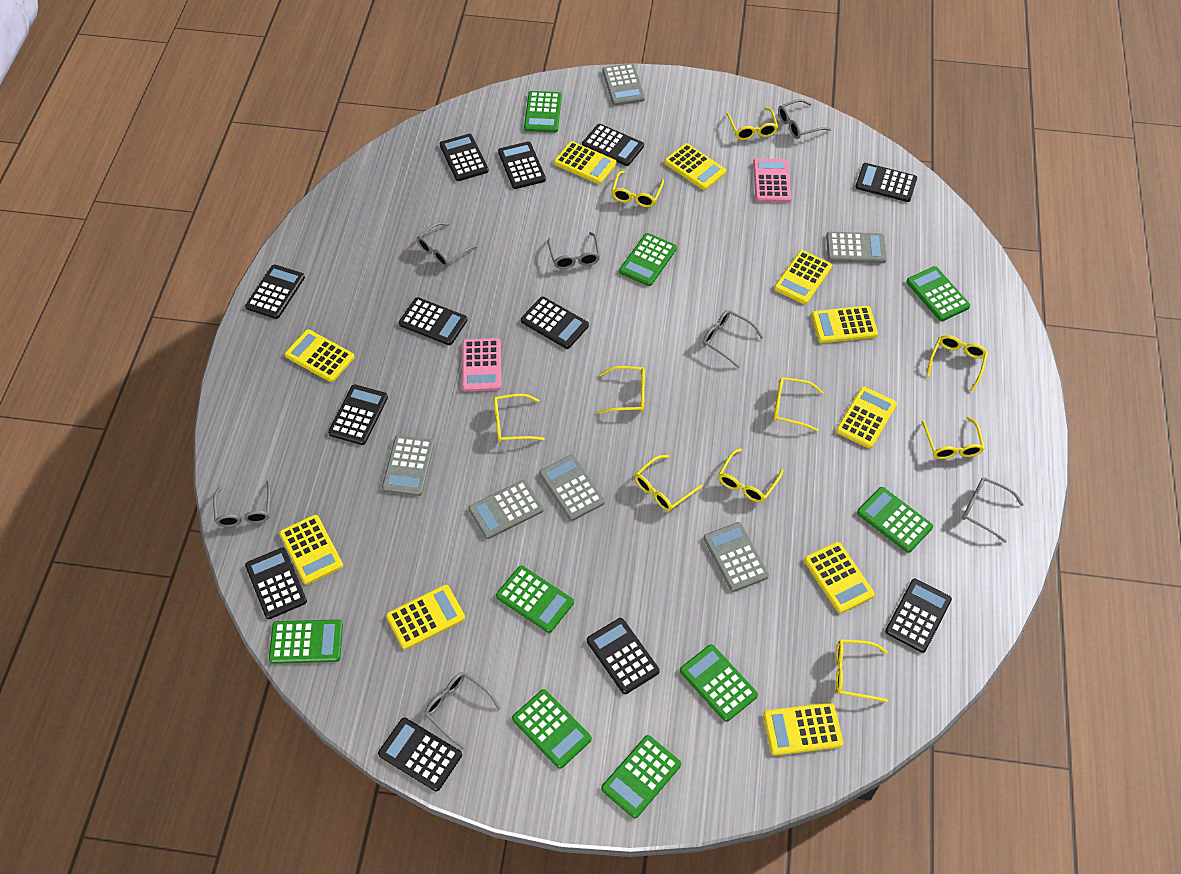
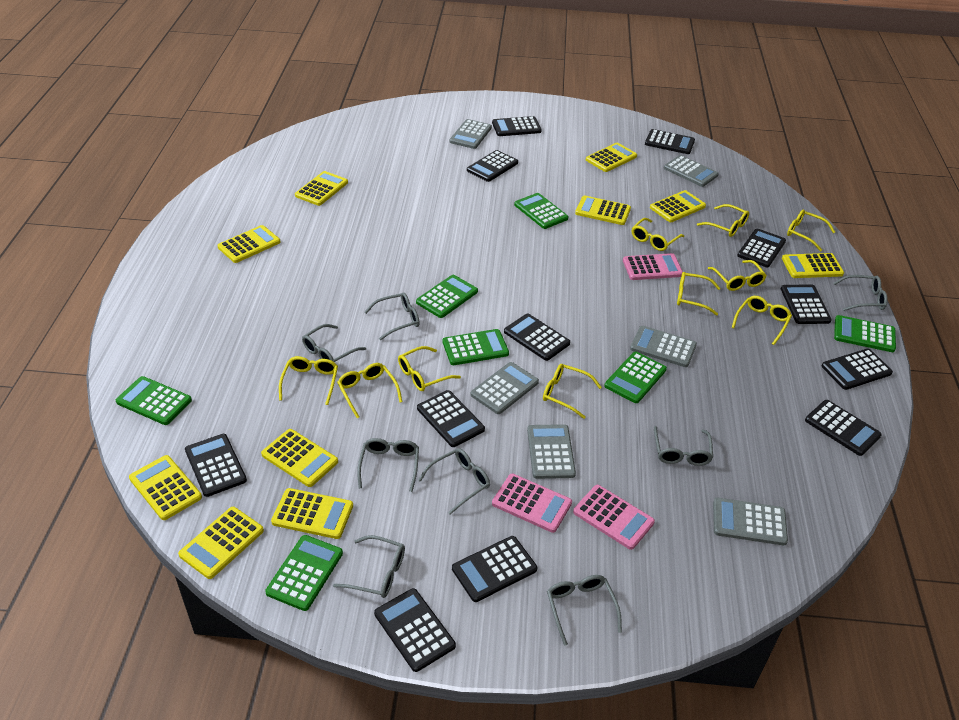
green calculator: [269,619,343,664] [496,566,574,633] [512,689,592,769] [524,91,562,133] [601,735,681,818] [619,233,677,286] [680,644,758,722] [857,487,933,553] [906,266,970,321] = 9 -> [116,376,192,425] [265,535,343,611] [416,275,478,318] [443,329,509,365] [514,193,568,229] [604,352,667,403] [834,315,896,352] = 7
grey glasses: [213,480,271,527] [417,222,478,267] [424,672,501,749] [548,232,600,269] [702,310,763,368] [778,99,831,139] [962,477,1024,543] = 7 -> [302,324,366,362] [333,535,405,598] [357,438,419,492] [365,292,420,340] [418,448,490,514] [547,575,622,646] [654,426,713,466] [834,275,888,311] = 8
pink calculator: [462,338,501,392] [753,159,791,203] = 2 -> [492,474,572,533] [573,485,655,550] [623,253,683,280] = 3

